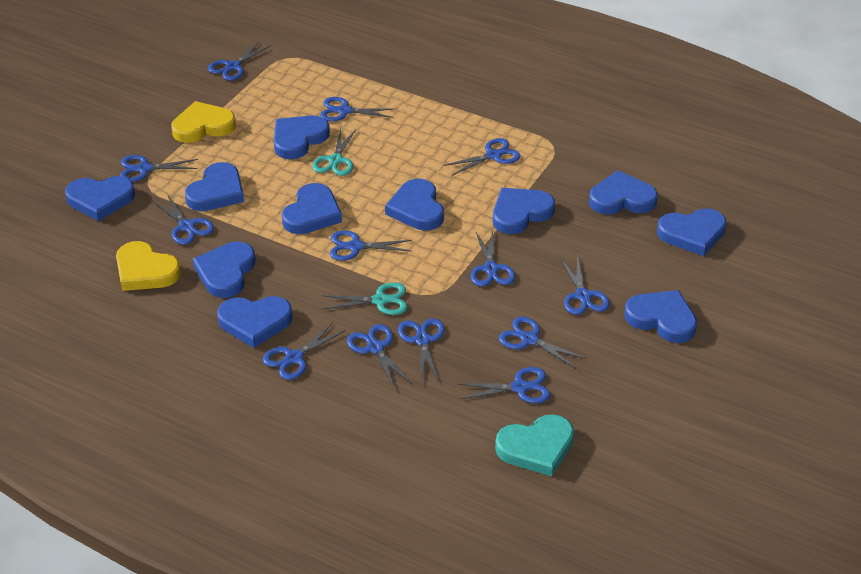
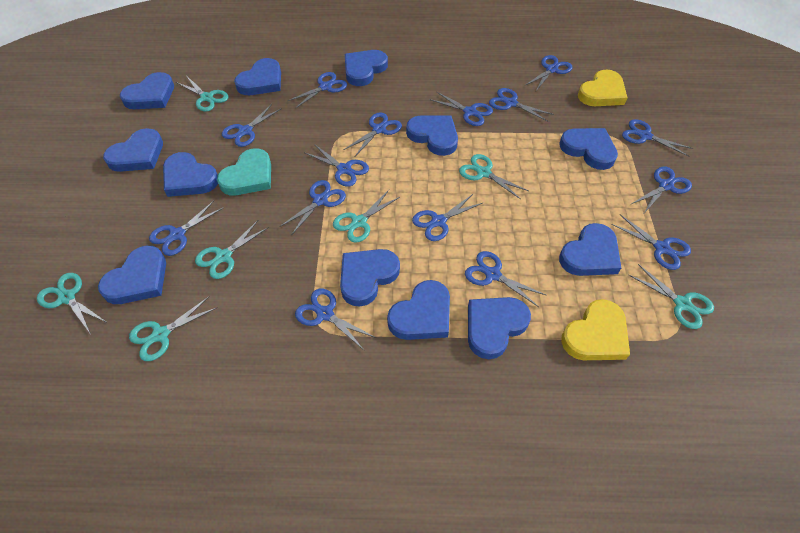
blue heart: [65,176,135,221] [185,162,244,211] [193,242,256,298] [217,296,293,348] [274,115,330,159] [282,183,342,234] [385,179,444,231] [493,188,555,234] [589,170,658,215] [624,290,697,343] [657,208,727,256] = 11 -> [98,246,166,304] [103,128,163,172] [120,72,174,109] [163,152,218,197] [234,58,281,95] [340,249,400,307] [345,50,388,86] [387,280,450,340] [406,115,458,156] [468,297,531,359] [559,223,621,276] [560,128,618,170] = 12
blue scissors: [120,155,198,182] [153,194,214,245] [208,41,271,81] [263,322,346,380] [320,97,395,122] [330,230,412,261] [347,324,411,389] [398,318,445,382] [444,138,521,175] [458,367,550,404] [470,231,515,287] [499,317,586,369] [560,256,610,315] = 13 -> [149,201,224,256] [222,104,282,147] [279,180,346,236] [288,72,347,109] [295,288,376,351] [305,144,369,187] [344,112,402,156] [412,194,484,241] [429,91,493,126] [465,251,546,307] [489,88,554,122] [524,55,573,91] [611,214,691,270] [622,119,693,157] [632,167,692,213] = 15
turquoise scissors: [312,129,356,176] [322,282,408,315] = 2 -> [37,273,106,333] [129,296,218,361] [176,76,228,112] [195,220,269,279] [333,190,400,243] [459,154,529,199] [629,264,714,329] = 7

